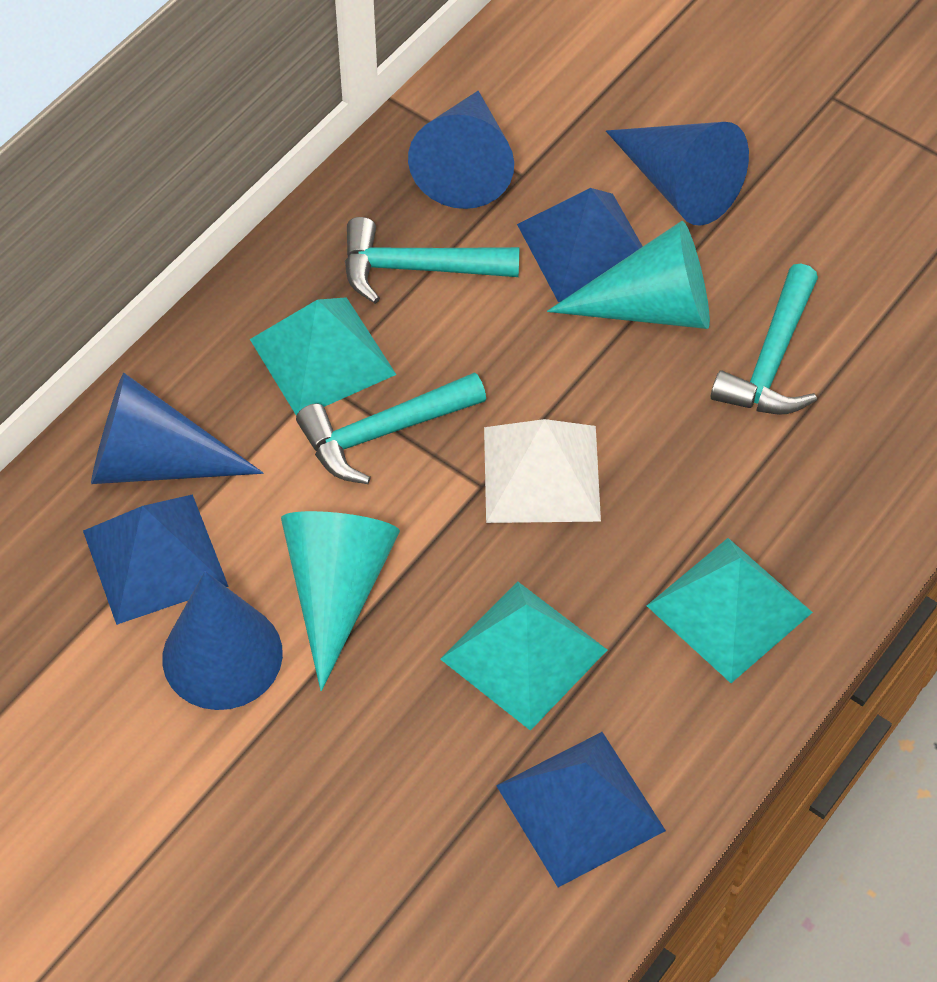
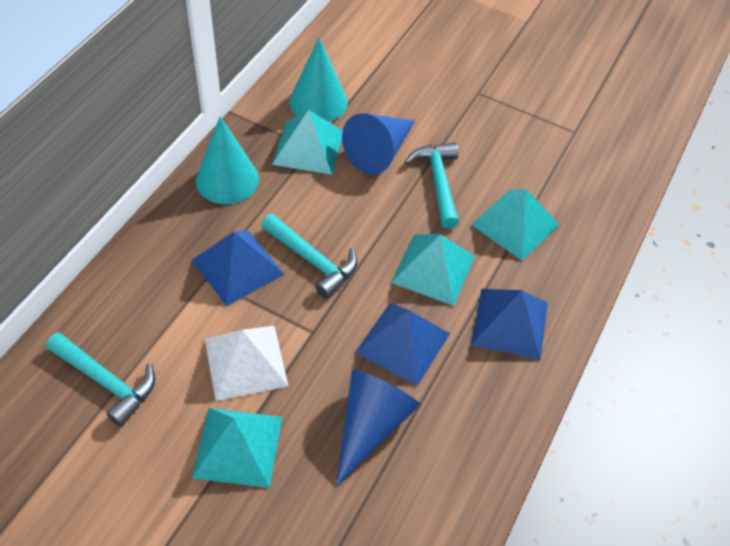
blue cone: [91,373,263,484] [162,571,283,710] [408,91,514,209] [606,122,749,226] = 4 -> [336,369,420,486] [342,113,415,175] = 2
turquoise pyramid: [250,297,397,416] [440,582,607,731] [647,538,813,683] = 3 -> [192,408,283,488] [272,110,343,175] [391,234,475,306] [471,189,559,261] = 4

